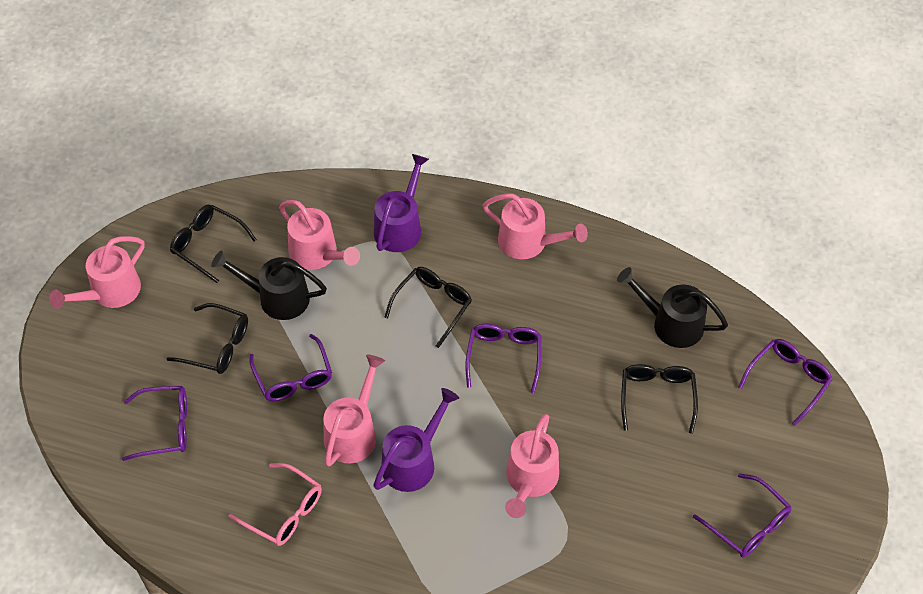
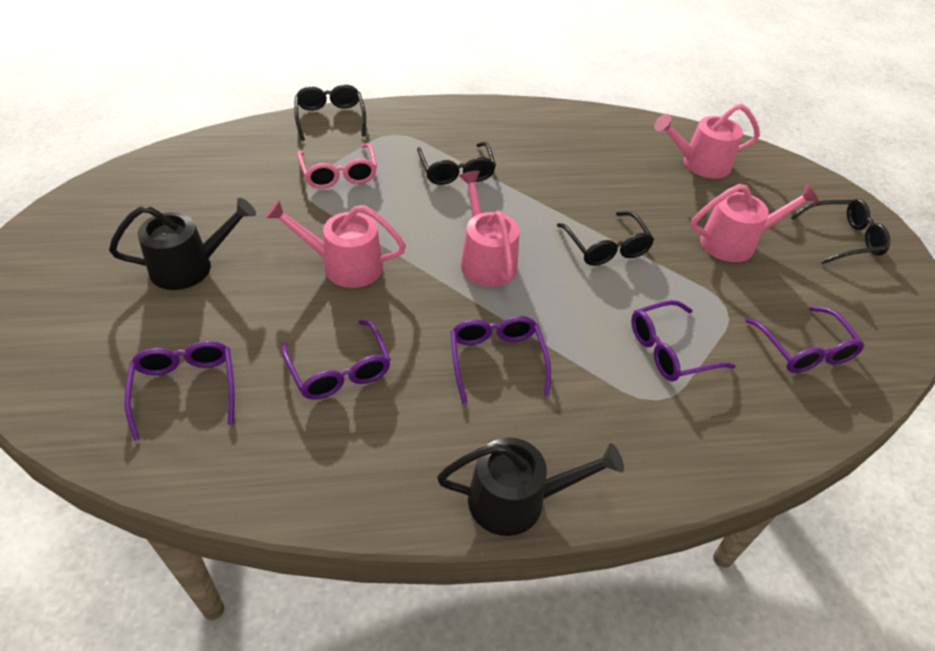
pink watering can: [49,236,145,309] [279,200,360,270] [323,355,385,467] [483,194,588,259] [505,414,559,518] = 5 -> [265,200,406,288] [459,171,519,287] [654,104,760,178] [691,184,819,262] = 4
purple watering can: [373,388,459,492] [374,154,429,252] = 2 -> none = 0

